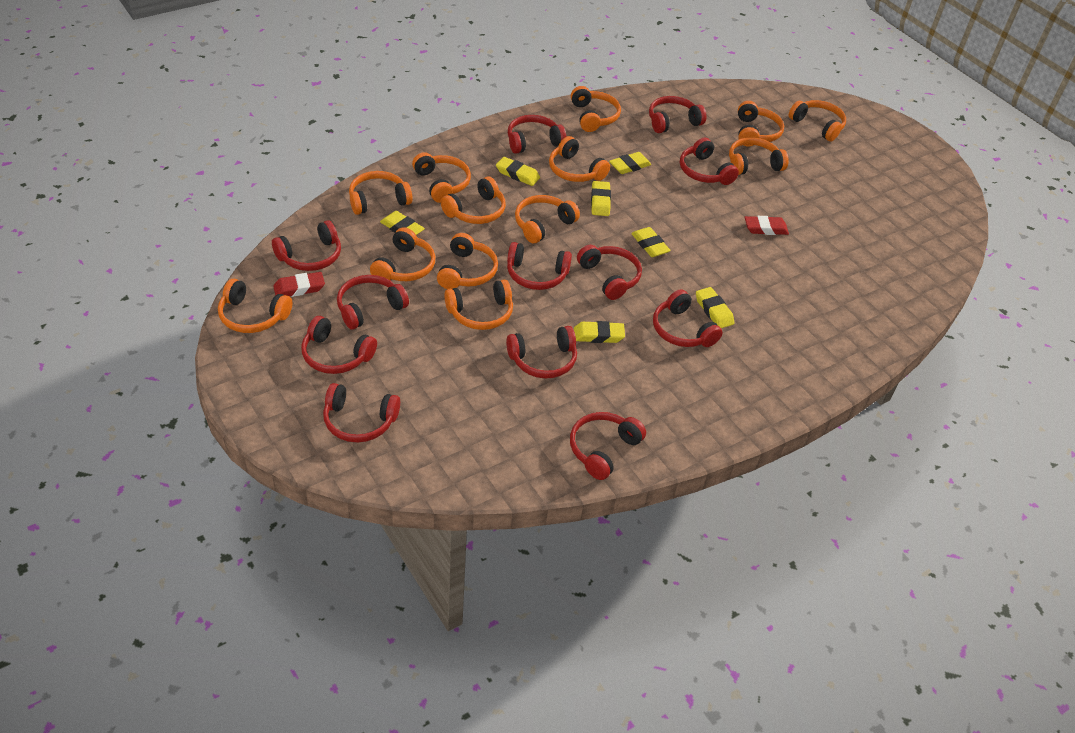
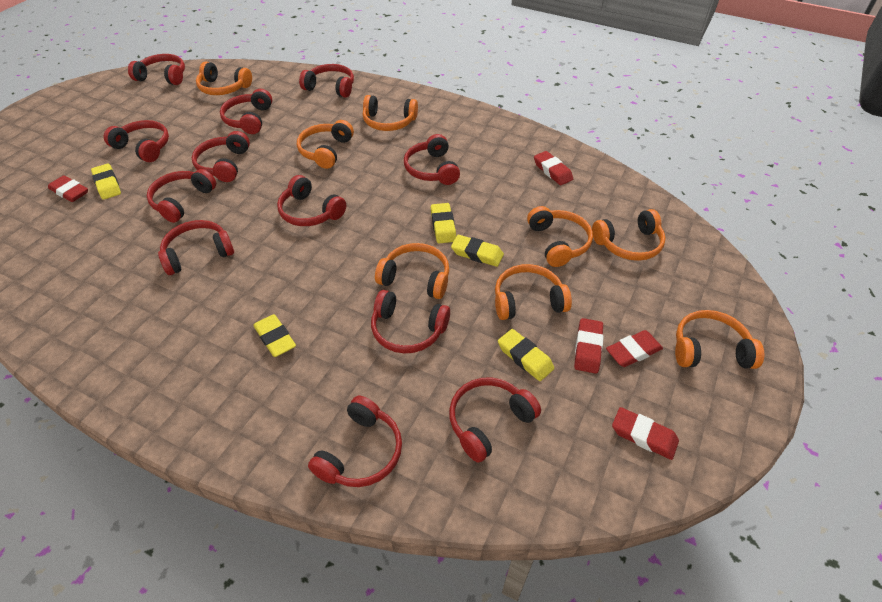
orange headphones: [218,279,292,333] [349,171,413,215] [370,227,435,281] [412,152,471,203] [437,233,498,289] [441,176,506,224] [444,279,513,330] [515,195,580,243] [549,136,610,182] [571,86,621,132] [729,137,789,175] [738,101,784,146] [789,100,846,141] = 13 -> [196,62,252,95] [297,120,354,169] [363,95,418,131] [375,243,449,299] [495,264,572,320] [527,206,593,267] [592,209,666,261] [675,310,764,369] = 8
red eraser: [273,272,325,297] [745,216,789,235] = 2 -> [48,175,88,202] [534,151,573,185] [574,318,604,374] [606,330,663,367] [612,407,679,460] = 5
yellow eraser: [380,211,425,235] [496,157,540,186] [574,321,625,343] [591,181,611,216] [609,152,651,174] [631,227,671,257] [696,287,734,328] = 7 -> [91,163,121,200] [253,314,296,357] [431,203,456,243] [451,235,504,267] [498,329,554,381] = 5

